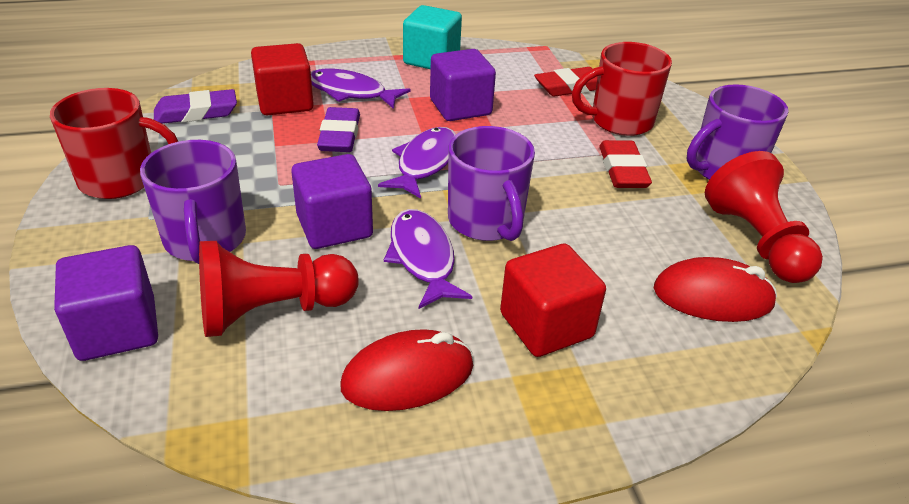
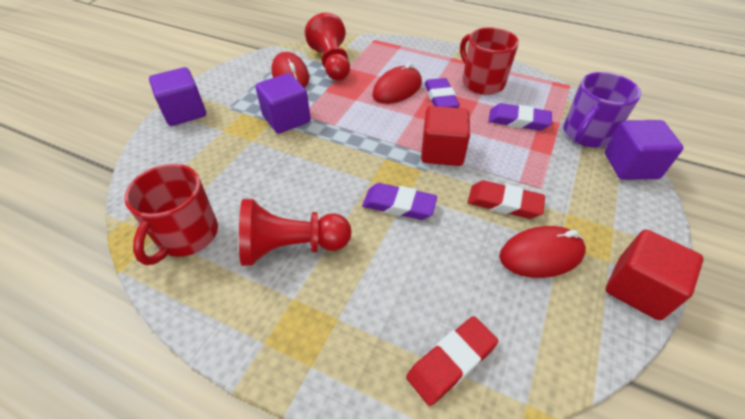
purple eraser: [154,89,237,124] [317,107,360,152] = 2 -> [362,183,437,220] [425,78,460,108] [488,103,552,131] = 3
purple fish: [311,69,411,109] [378,127,456,199] [384,209,472,309] = 3 -> none = 0
purple mug: [140,140,246,264] [448,126,535,241] [687,84,789,180] = 3 -> [563,72,641,148] = 1
red mouse: [340,329,473,411] [654,257,777,322] = 2 -> [271,52,309,88] [372,63,422,104] [499,226,586,278] = 3
turquoise cube: [403,5,462,69] = 1 -> none = 0

